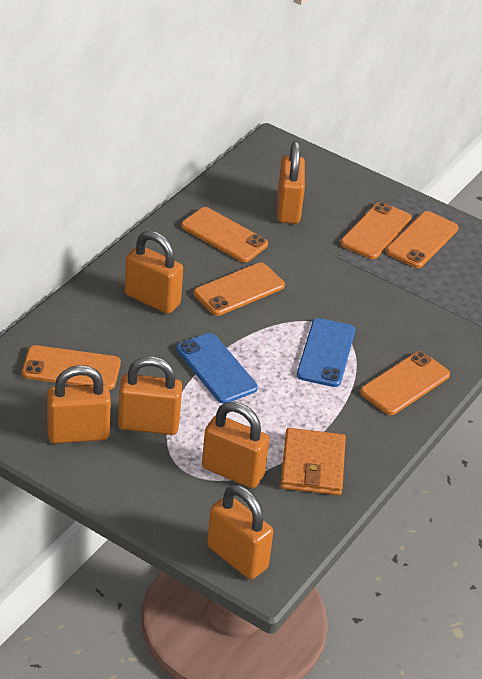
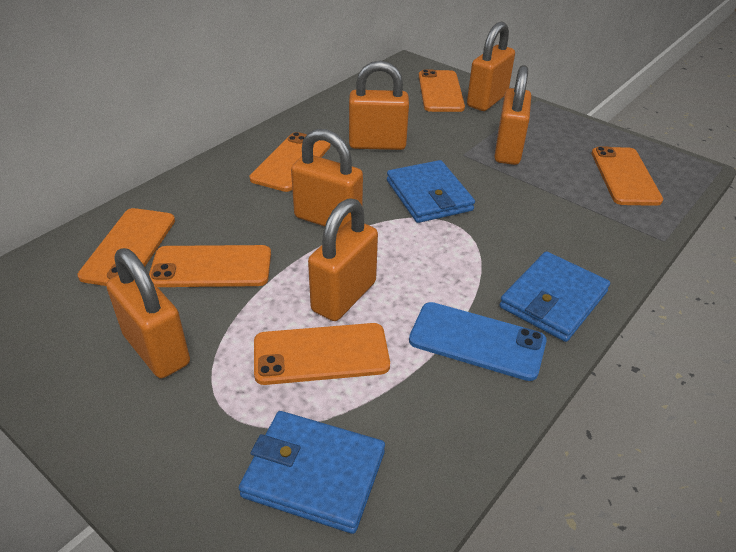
blue phone: [176,333,258,404] [297,318,355,387] = 2 -> [409,302,547,381] = 1
blue wallet: none = 0 -> [239,411,385,534] [387,160,475,223] [499,251,610,342] = 3
orange wallet: [280,428,346,495] = 1 -> none = 0

